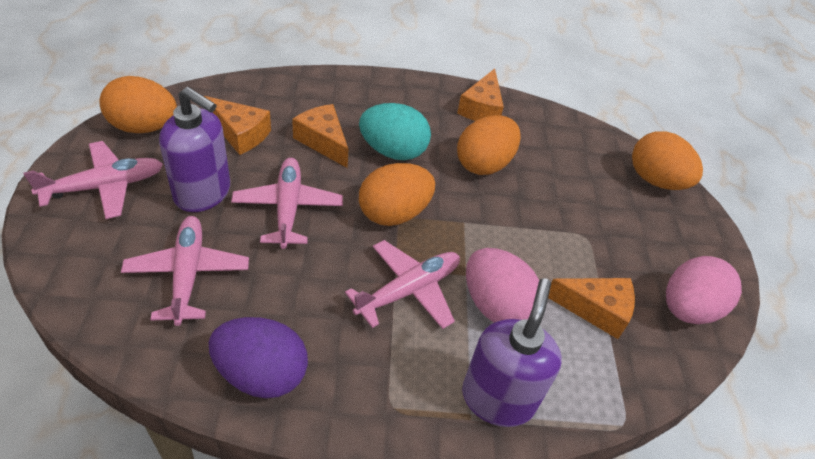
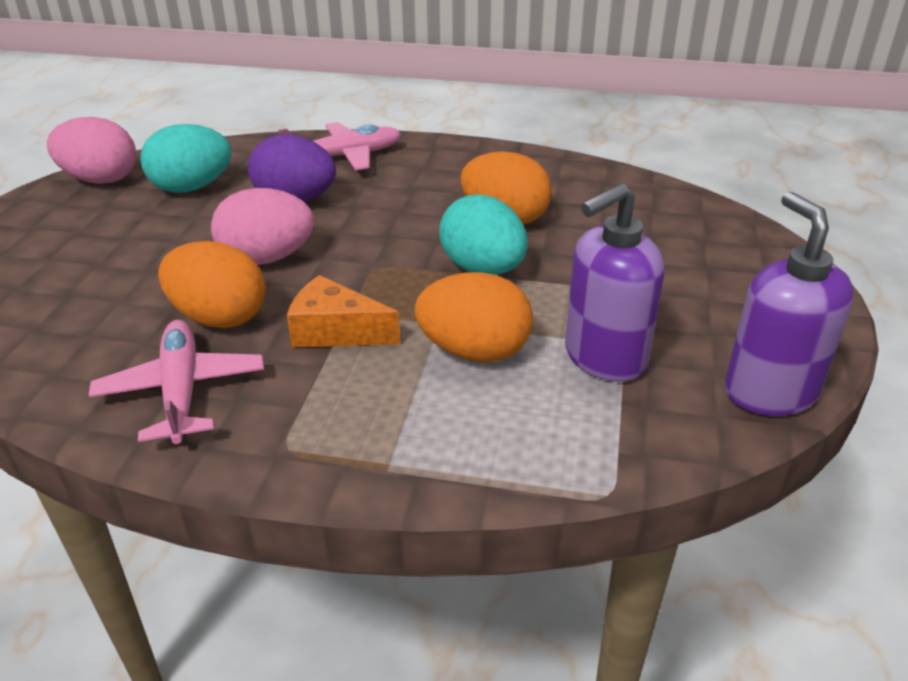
orange cheese: [204,96,271,155] [292,104,348,168] [457,68,504,121] [548,278,635,339] = 4 -> [287,275,400,348] = 1
orange egg: [100,76,177,133] [359,163,435,226] [457,115,521,175] [632,131,703,190] = 4 -> [158,241,266,328] [415,272,533,362] [460,151,552,224] = 3
pink plane: [24,141,163,219] [121,216,249,326] [231,158,343,249] [345,240,460,329] = 4 -> [89,320,264,444] [278,122,401,171] = 2
turquoise egg: [359,103,431,160] = 1 -> [140,124,232,193] [439,194,528,275] = 2

